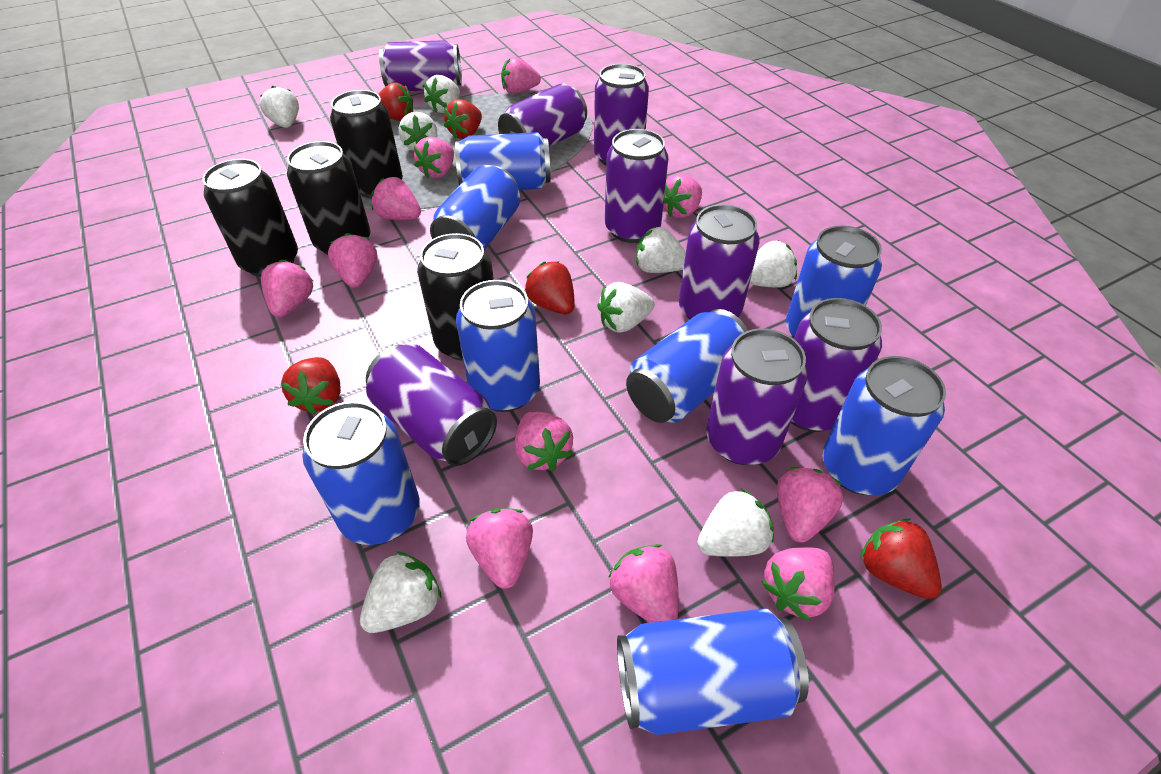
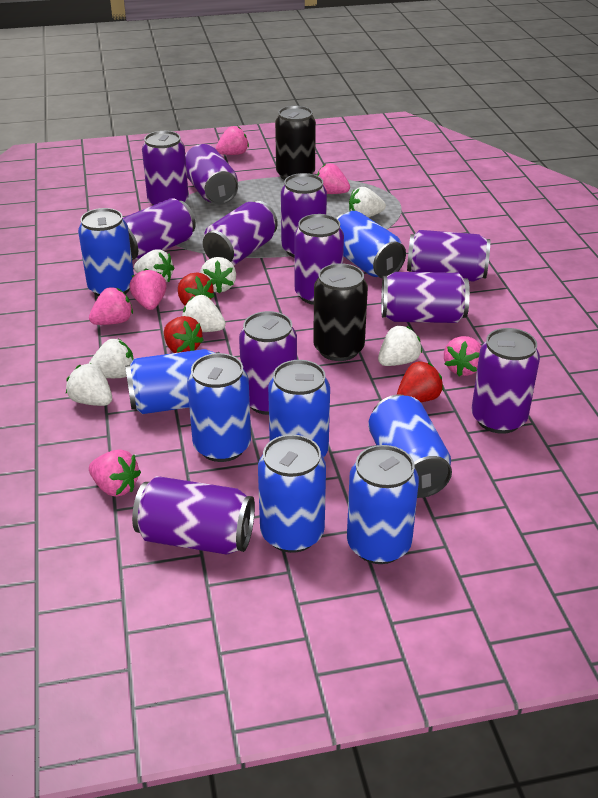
black can: [202,159,298,277] [287,141,371,255] [330,90,403,199] [417,233,494,361] = 4 -> [275,106,316,180] [313,263,368,361] = 2
pink strawberry: [261,260,313,317] [328,233,377,288] [372,177,421,220] [414,137,454,178] [466,508,533,589] [501,57,541,94] [515,411,573,471] [608,544,679,623] [663,174,702,218] [761,547,835,621] [777,467,843,543] = 11 -> [89,287,133,325] [89,449,141,497] [129,268,167,310] [216,126,249,155] [317,164,350,194] [444,336,481,377] = 6
purple can: [366,344,497,466] [379,40,462,91] [498,83,587,147] [594,64,649,165] [605,129,668,243] [679,204,760,320] [706,328,808,465] [791,298,882,432] = 8 -> [123,198,196,260] [132,476,255,555] [142,131,189,205] [185,144,238,205] [203,201,278,266] [239,311,297,415] [281,173,327,258] [294,214,344,305] [381,272,470,323] [407,230,490,282] [471,328,540,434] = 11
red strawberry: [281,357,341,415] [378,82,413,121] [444,99,482,139] [525,261,575,314] [860,519,942,599] = 5 -> [164,316,204,353] [178,272,214,306] [397,361,444,402] = 3
white strawberry: [260,86,299,128] [360,551,442,633] [399,112,437,151] [424,75,460,113] [597,282,654,333] [636,227,686,273] [697,488,774,557] [749,241,797,287] = 8 -> [66,363,112,406] [89,339,134,378] [134,249,174,282] [182,295,226,332] [200,257,236,294] [349,187,386,218] [378,326,422,366] = 7

